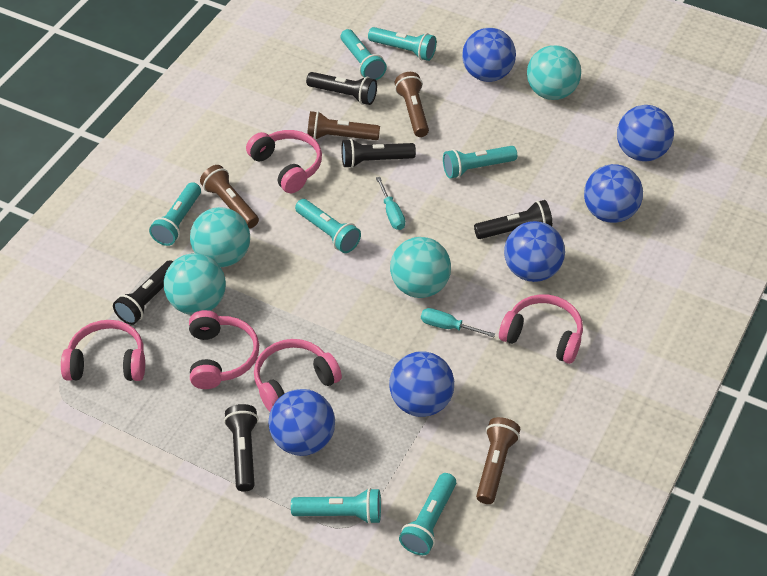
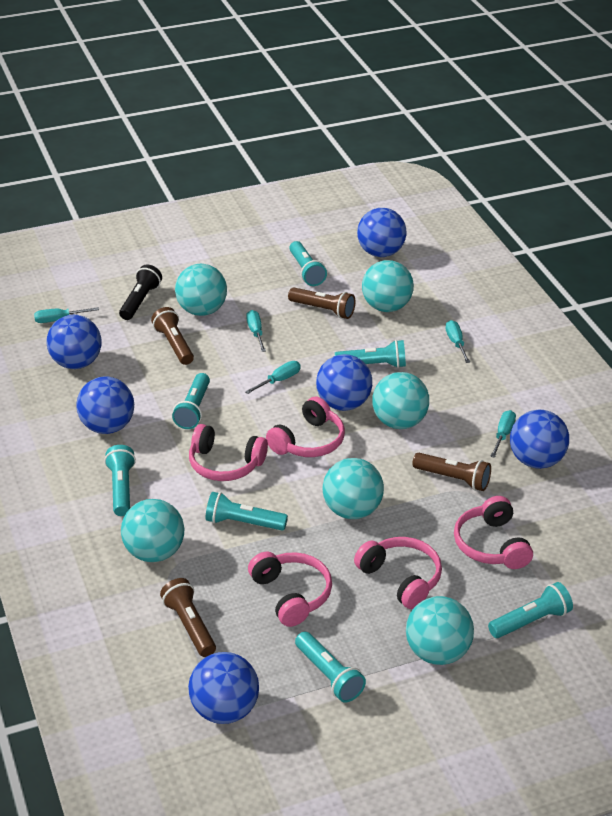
black flashlight: [113,260,174,325] [224,404,259,492] [306,72,377,105] [341,139,416,168] [474,200,553,239] = 5 -> [119,264,162,320] = 1
turquoise ball: [164,253,226,315] [190,207,250,267] [390,237,451,298] [527,45,581,100] = 4 -> [121,499,184,562] [175,264,227,316] [322,458,384,519] [362,260,414,312] [372,372,429,429] [406,596,474,665] = 6
turquoise screwdriver: [376,177,405,230] [421,308,495,337] = 2 -> [34,307,99,323] [245,361,300,394] [246,310,266,352] [445,320,470,363] [490,410,516,458] = 5

